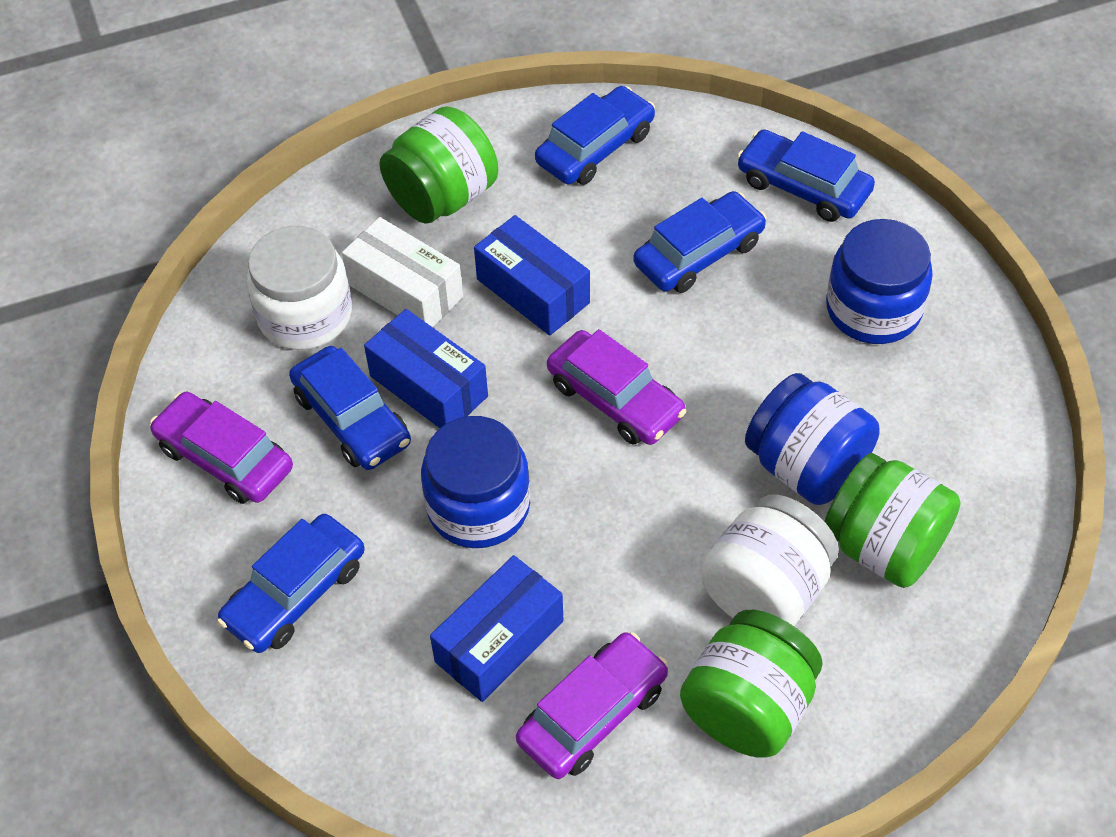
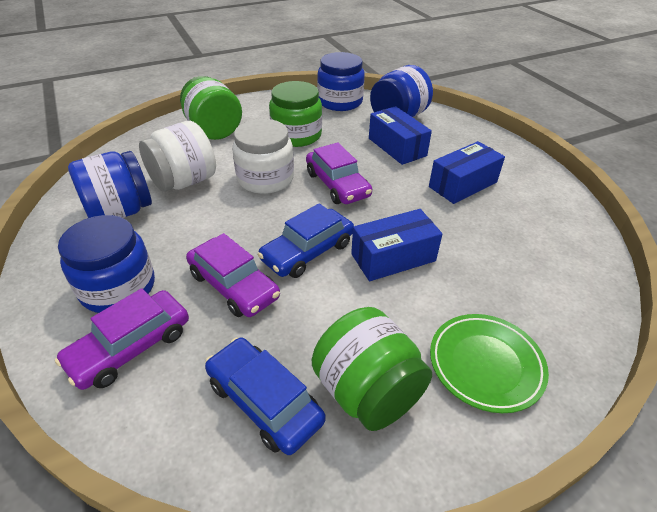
blue car: [217,514,365,653] [289,346,411,470] [535,86,655,185] [633,191,767,293] [737,129,875,222] = 5 -> [205,338,326,455] [258,203,354,278] = 2
blue jar: [421,416,530,548] [745,373,880,505] [826,219,933,344] = 3 -> [58,215,155,313] [68,151,152,218] [317,52,365,111] [370,65,433,117] = 4
green plate: none = 0 -> [430,314,549,413] = 1
white box: [342,217,463,327] = 1 -> none = 0

